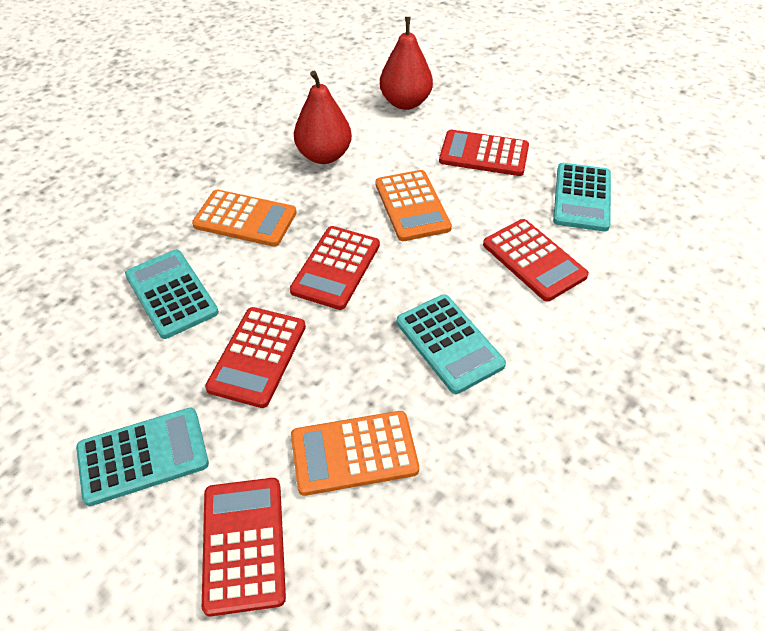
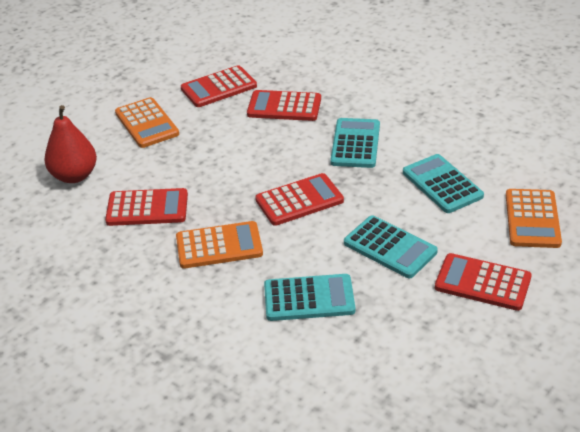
red pear: [294,71,352,164] [380,17,433,110] = 2 -> [44,105,97,183] = 1

